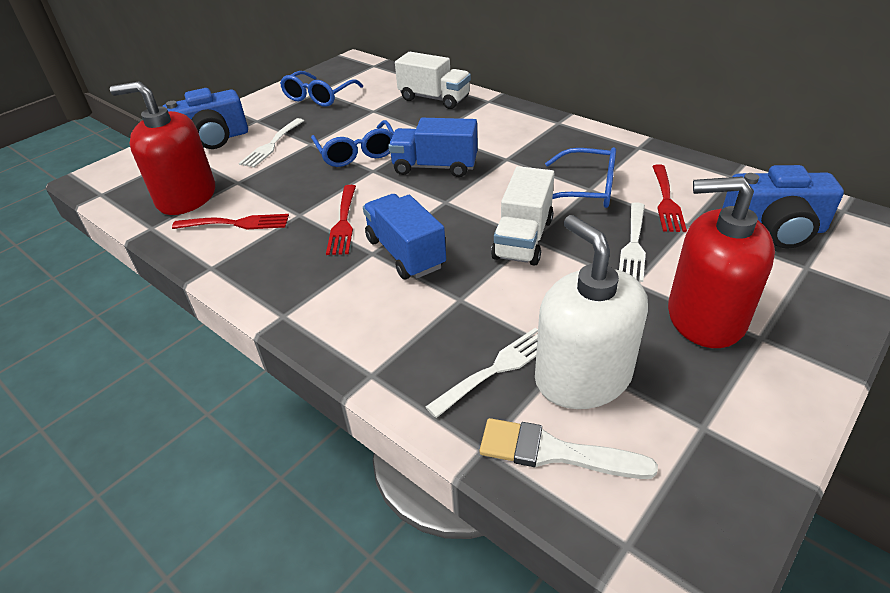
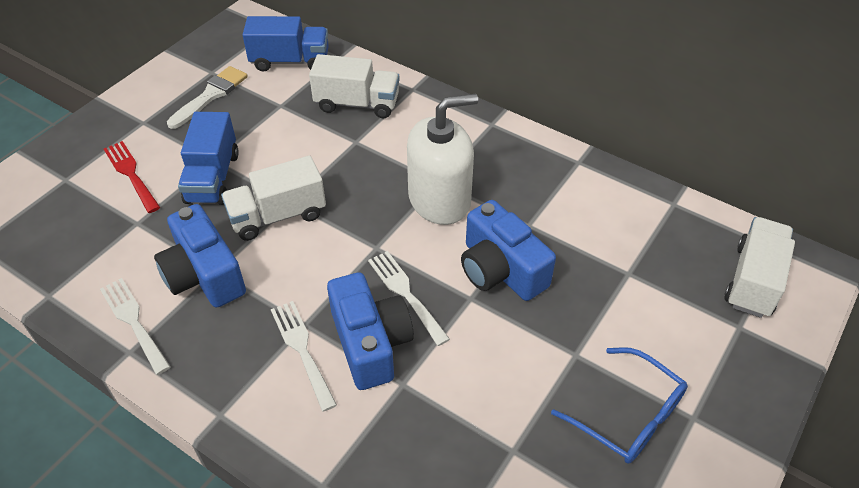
blue camera: [162,88,248,149] [722,165,844,249] = 2 -> [154,204,246,307] [327,272,414,390] [461,200,556,301] = 3
blue glasses: [280,71,363,107] [311,120,394,167] [545,147,616,208] = 3 -> [551,347,688,464] = 1
red fork: [172,214,289,229] [326,185,356,255] [652,164,687,232] = 3 -> [104,141,160,213] = 1
red soap dispenser: [110,81,215,215] [668,176,775,348] = 2 -> none = 0
white truck: [395,52,471,109] [491,166,554,266] = 2 -> [221,156,326,241] [309,54,400,118] [724,217,795,318] = 3

